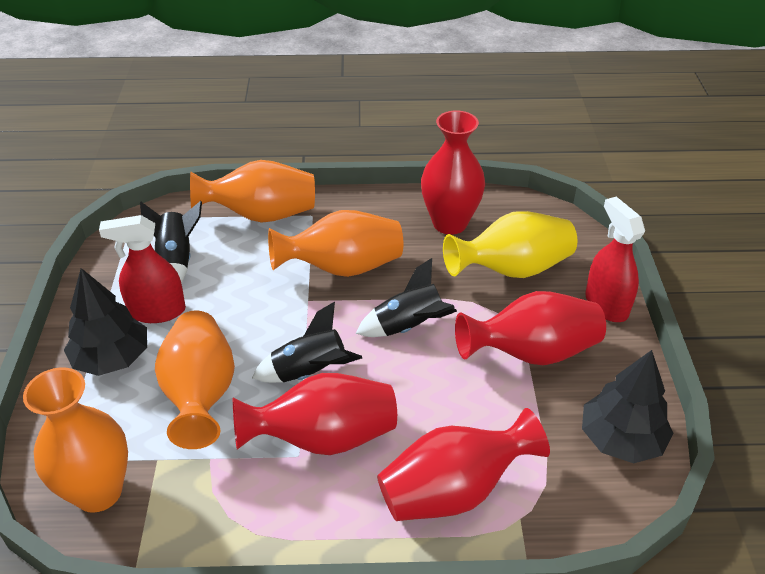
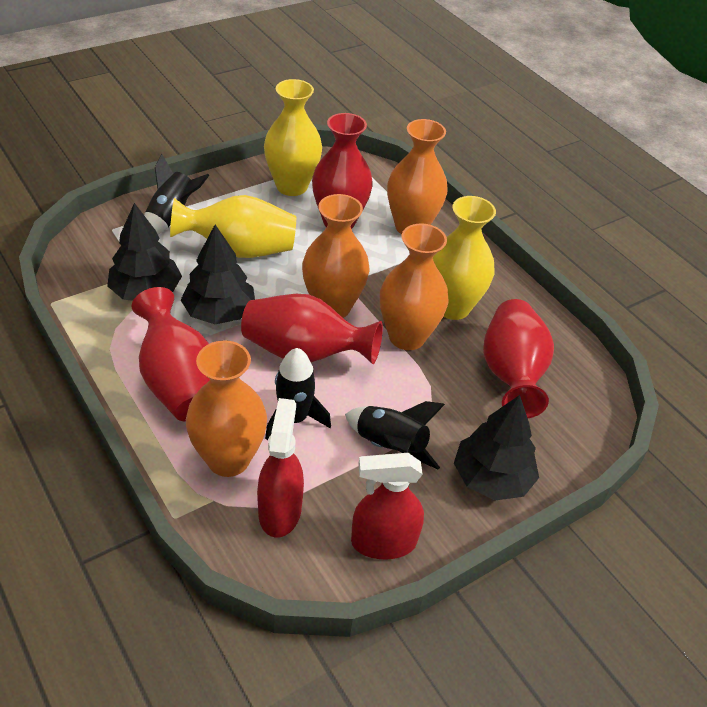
black tree: [64,268,147,376] [582,350,673,463] = 2 -> [107,203,182,301] [181,225,255,324] [454,395,539,500] = 3
yellow vase: [443,211,577,278] = 1 -> [170,195,296,258] [264,79,322,196] [433,196,496,320] = 3

